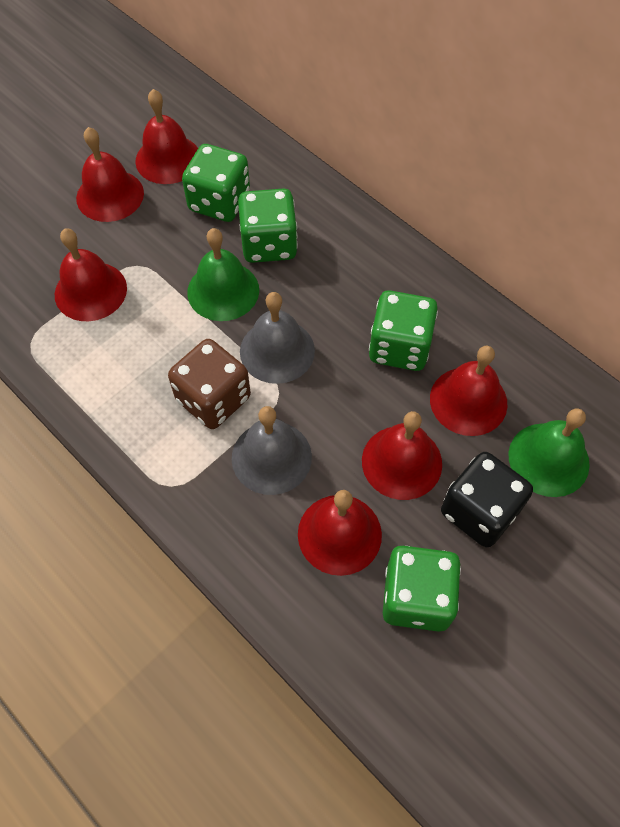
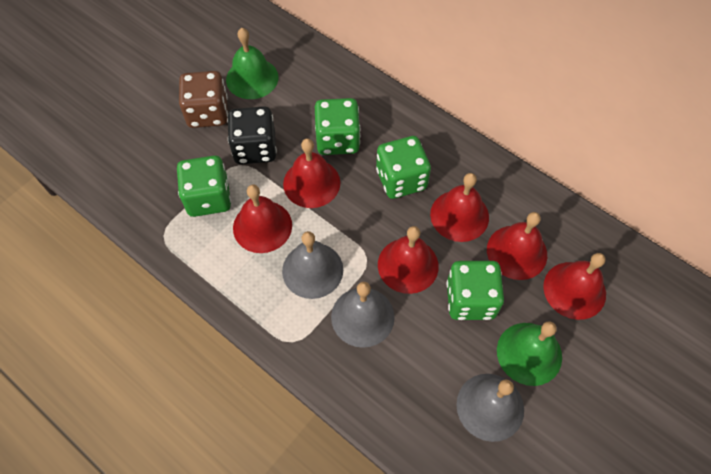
grey bell: [232,406,312,495] [240,292,315,384] = 2 -> [282,231,343,299] [331,282,395,348] [456,374,524,442] = 3

